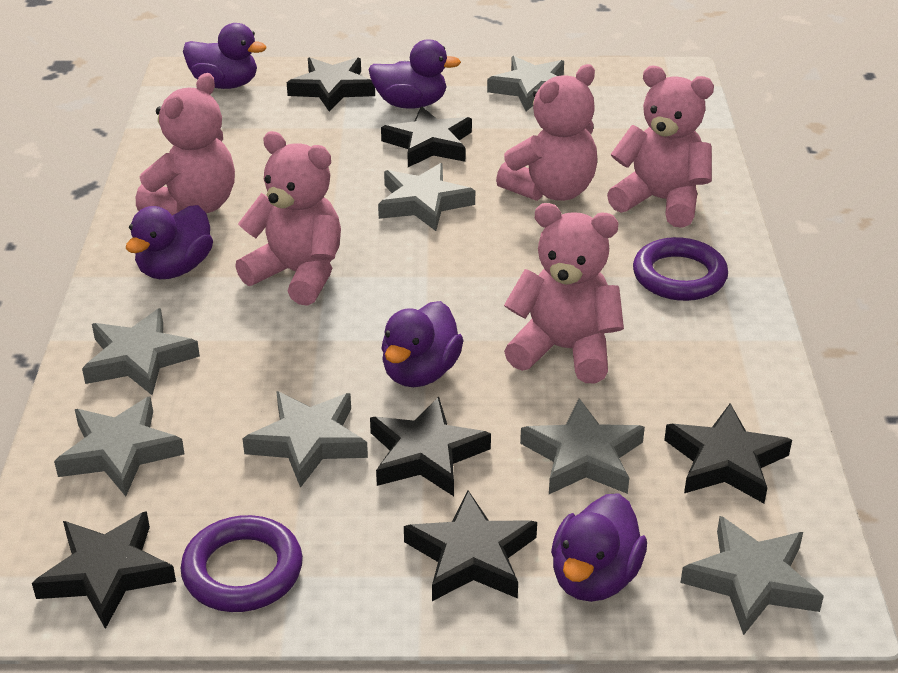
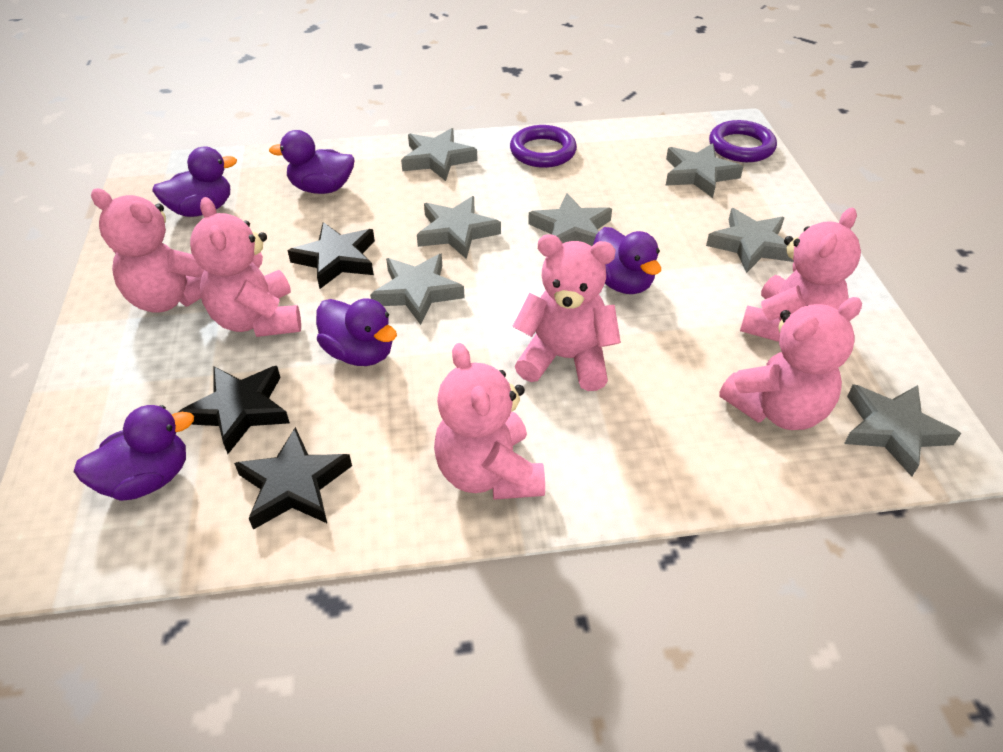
black star: [32,511,176,629] [287,57,375,112] [370,397,491,496] [381,106,472,167] [404,490,537,601] [664,403,792,503] = 6 -> [179,366,290,454] [234,427,352,530] [287,222,375,289] = 3
pink teddy bear: [136,73,235,215] [235,131,341,306] [496,64,597,201] [504,203,624,383] [607,66,714,228] = 5 -> [91,188,204,313] [190,197,301,337] [434,343,545,500] [512,234,621,391] [719,297,862,430] [740,208,861,342] = 6

